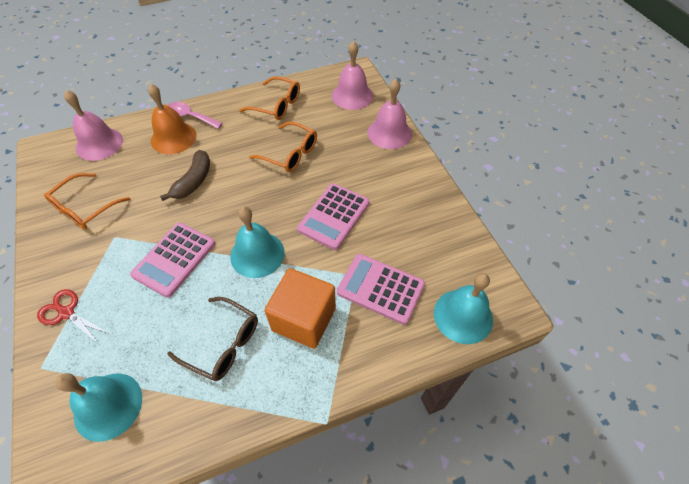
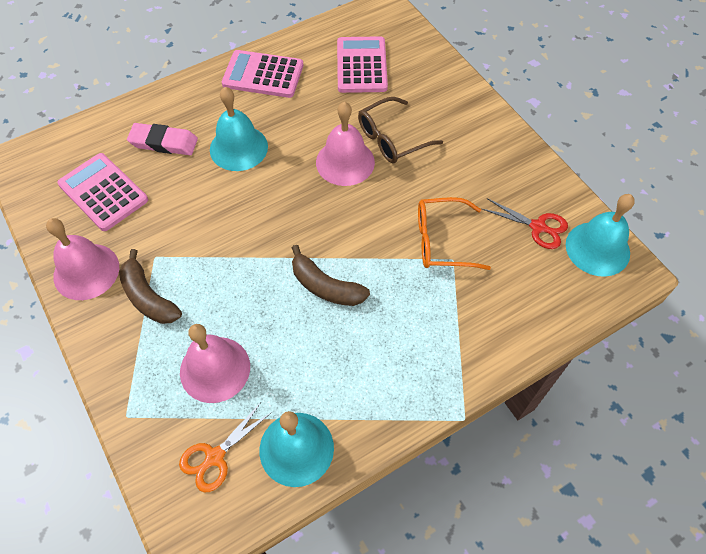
brown banana: [160,150,210,201] = 1 -> [119,249,182,324] [292,245,370,306] = 2
orange bell: [148,84,197,154] = 1 -> none = 0
orange cube: [264,268,336,349] = 1 -> none = 0
orange glasses: [44,173,130,229] [239,76,300,120] [249,122,317,172] = 3 -> [418,197,491,270] = 1
orange scissors: none = 0 -> [179,402,272,493] = 1
pink eraser: none = 0 -> [127,123,198,155] = 1
pink spoon: [167,102,223,129] = 1 -> none = 0

